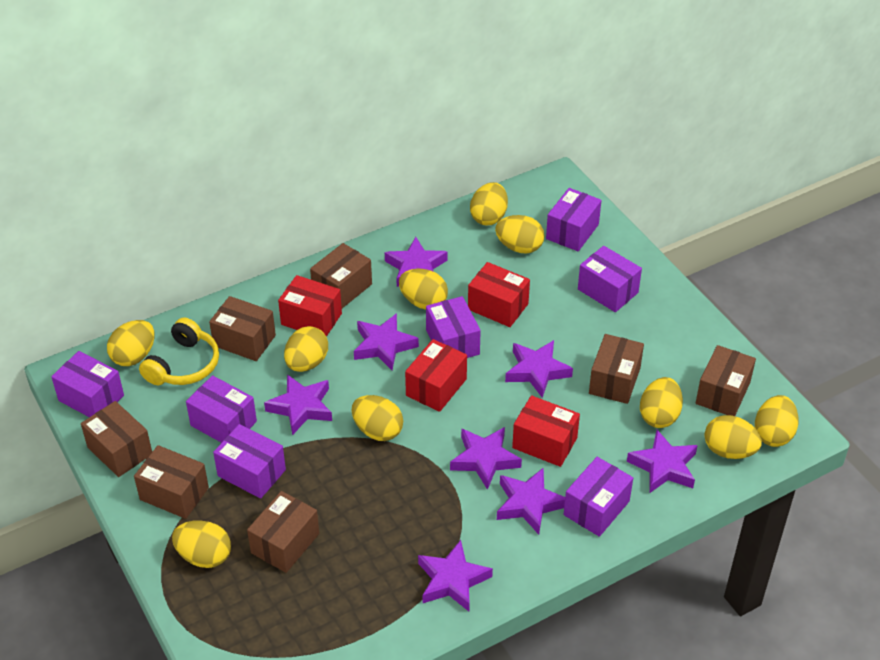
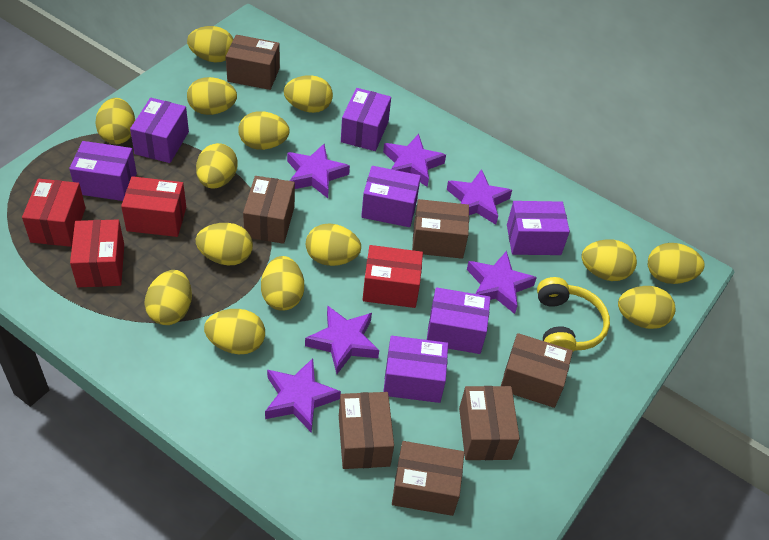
purple star: [264,374,332,435] [354,313,419,370] [385,237,447,287] [418,540,493,611] [450,427,522,490] [497,468,565,534] [505,340,573,398] [627,430,698,493] = 8 -> [265,358,341,433] [287,144,350,198] [305,305,379,374] [383,134,446,187] [447,169,512,225] [467,251,537,314] = 6
yellow egg: [107,320,154,366] [172,520,231,568] [284,326,328,372] [352,395,403,441] [399,269,448,309] [470,182,508,225] [495,215,545,254] [640,377,683,428] [704,415,762,459] [755,395,799,447] = 10 -> [95,98,135,144] [144,270,192,325] [187,26,234,62] [187,77,237,115] [196,143,238,189] [196,223,253,266] [204,309,265,354] [238,111,290,150] [261,256,304,311] [284,75,333,113] [306,223,361,266] [581,239,637,281] [618,286,676,329] [648,243,705,284] = 14

